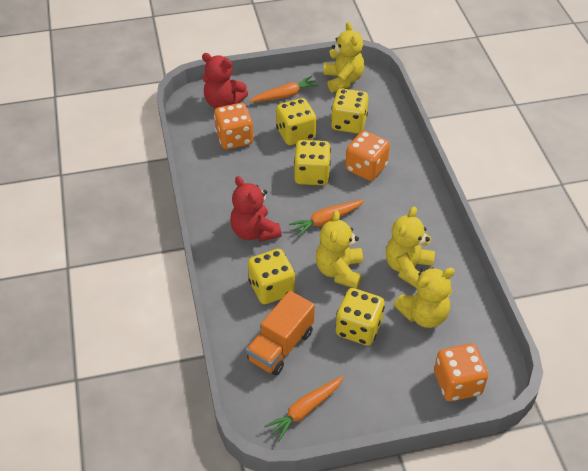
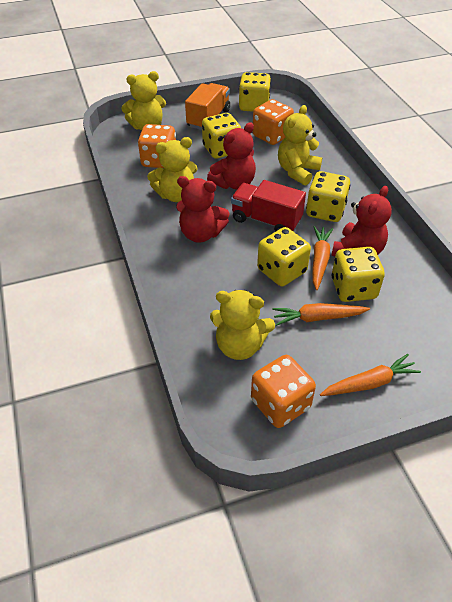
red teddy bear: [202,53,248,109] [230,176,282,242] = 2 -> [176,176,230,243] [207,122,256,189] [331,186,392,256] = 3
red truck: none = 0 -> [231,180,306,232] = 1

